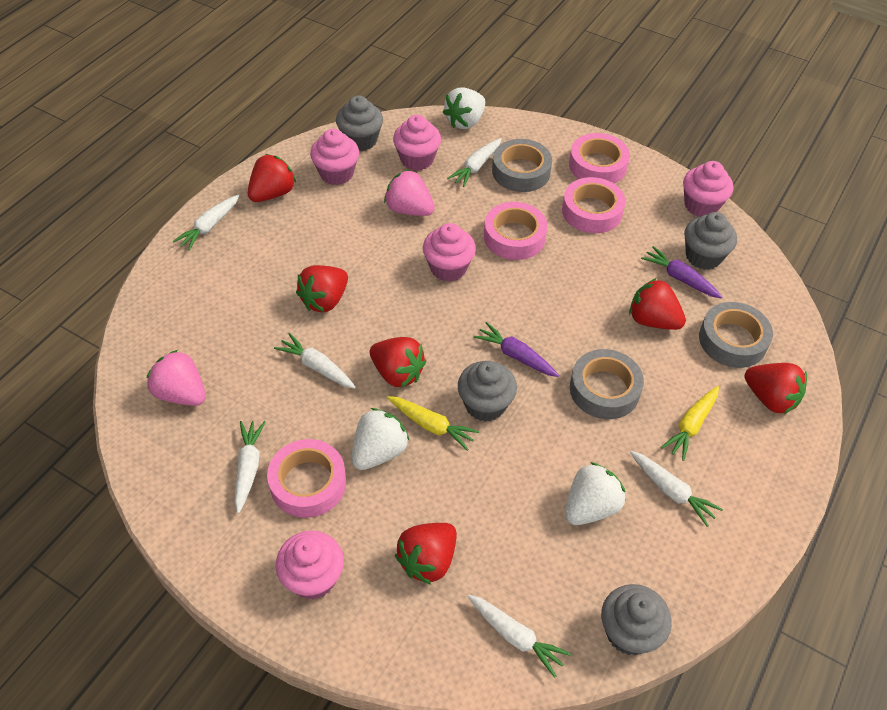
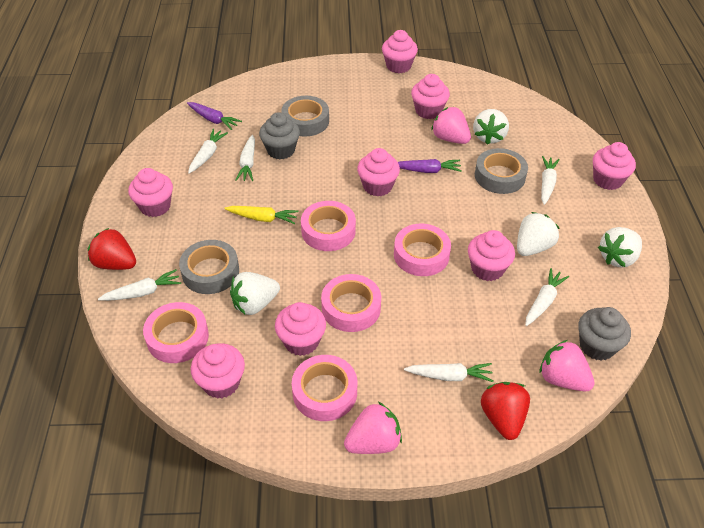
grey cupcake: [336,95,383,151] [458,361,517,422] [601,584,672,655] [684,212,737,270] = 4 -> [259,112,300,159] [578,307,631,360] = 2
pink cupcake: [276,531,344,600] [310,129,359,185] [393,115,441,171] [423,223,476,282] [683,161,733,217] = 5 -> [128,168,173,217] [191,343,245,399] [275,302,326,356] [357,148,400,197] [382,30,418,73] [411,74,450,119] [468,230,515,281] [593,142,636,190] = 8
pink strawberry: [147,350,206,406] [384,170,435,216] = 2 -> [344,402,402,454] [431,107,471,144] [539,340,595,391] = 3
pink tape: [267,439,346,518] [484,202,547,260] [562,177,626,233] [569,133,630,183] = 4 -> [143,302,209,363] [292,355,357,421] [301,201,356,251] [321,274,381,332] [394,224,451,276] = 5
red strawberry: [248,154,296,202] [296,265,348,313] [370,337,426,388] [395,523,457,585] [629,278,686,330] [744,363,807,414] = 6 -> [88,228,136,270] [481,382,530,440] = 2
white strawberry: [352,408,410,470] [443,87,485,129] [565,462,625,525] = 3 -> [230,272,280,315] [473,109,509,145] [517,212,559,256] [598,227,642,268] = 4
yellow carrot: [387,396,480,451] [661,386,719,461] = 2 -> [224,206,298,224] = 1

